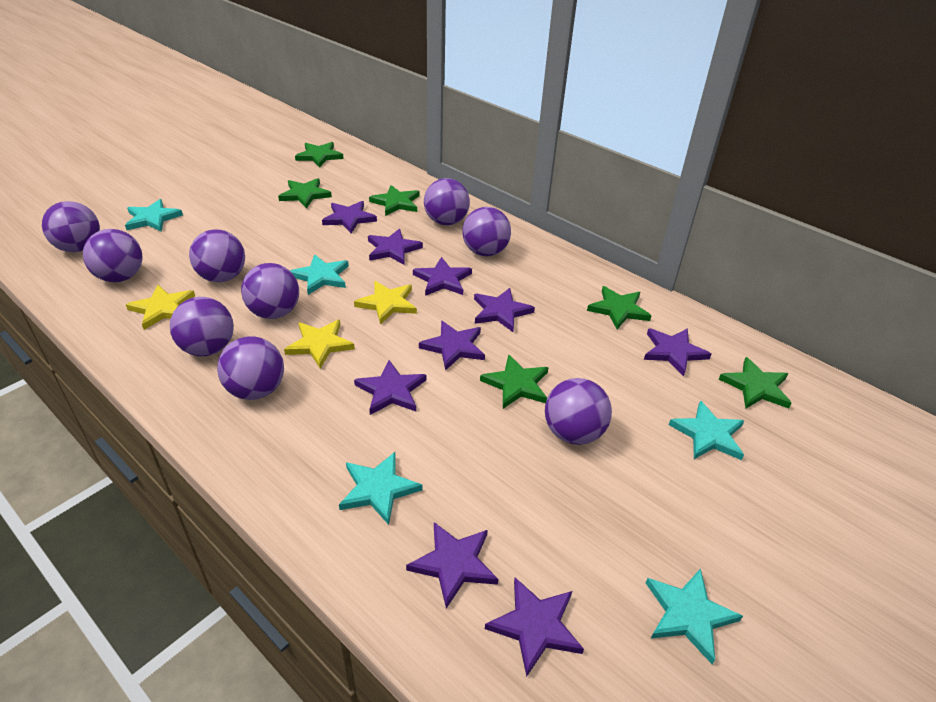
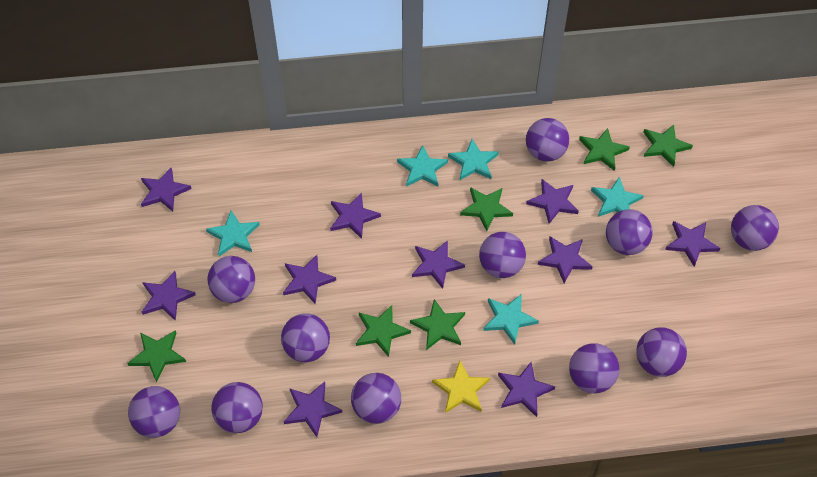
purple ball: [42,201,100,252] [83,229,143,282] [170,297,234,356] [189,230,245,282] [217,336,284,400] [241,263,299,319] [424,178,470,225] [462,207,511,256] [545,378,612,445] = 9 -> [128,386,180,438] [208,256,255,303] [211,382,263,433] [281,313,330,362] [351,373,401,424] [479,232,526,278] [526,118,569,162] [569,343,620,393] [606,209,653,255] [636,327,687,377] [731,205,779,251] = 11
purple star: [322,201,377,234] [354,360,426,415] [368,229,423,265] [406,522,499,608] [413,257,472,296] [419,321,485,371] [474,288,535,332] [485,578,584,677] [644,328,712,376] = 9 -> [141,168,191,211] [142,271,196,321] [283,255,336,304] [284,382,342,437] [330,193,381,239] [412,240,465,289] [498,362,555,417] [526,179,579,224] [538,236,593,283] [665,221,720,267] = 10
yellow star: [125,285,195,330] [284,319,355,369] [354,281,417,325] = 3 -> [432,360,490,413] = 1

